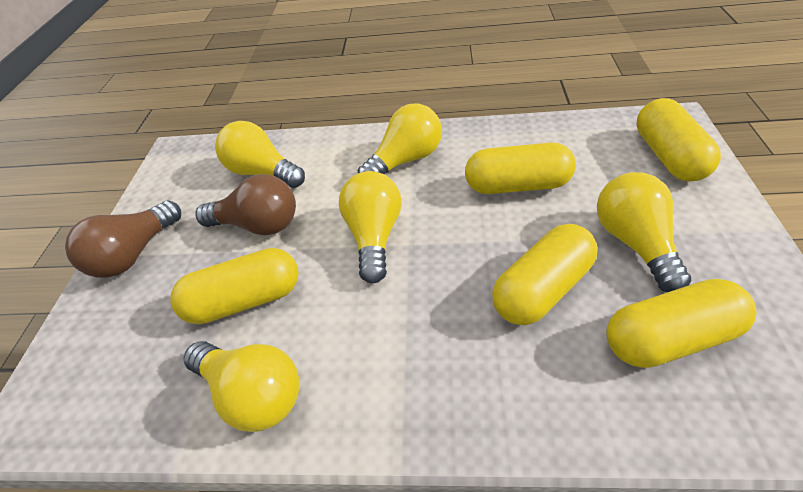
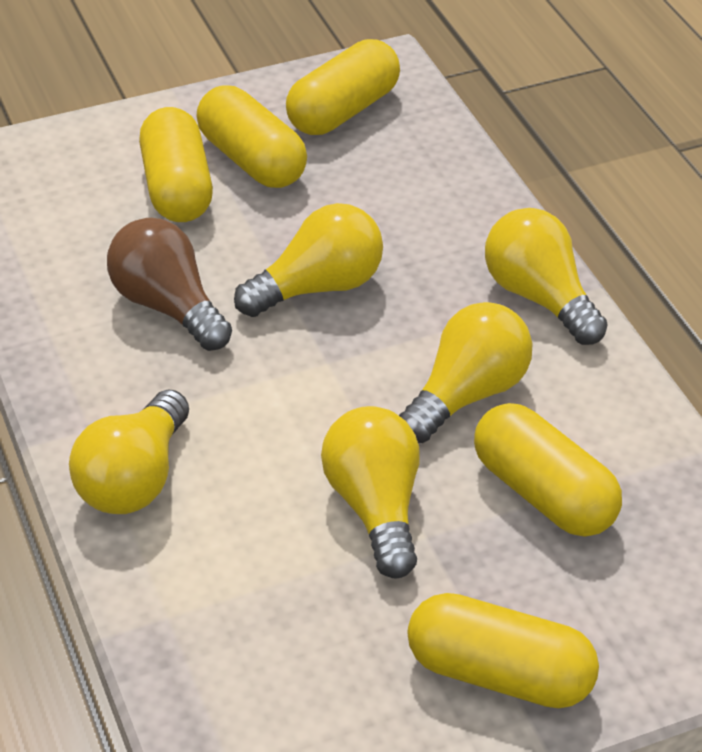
brown light bulb: [65,200,181,278] [196,174,296,235] = 2 -> [107,218,232,351] = 1

